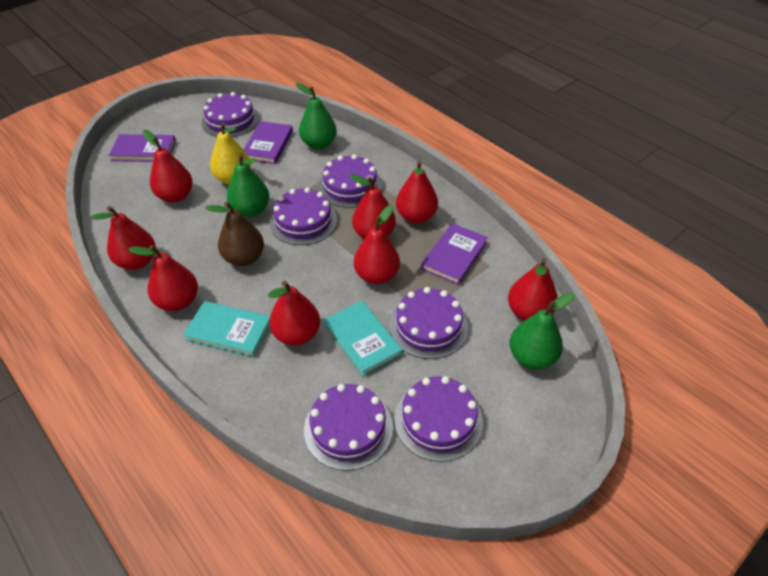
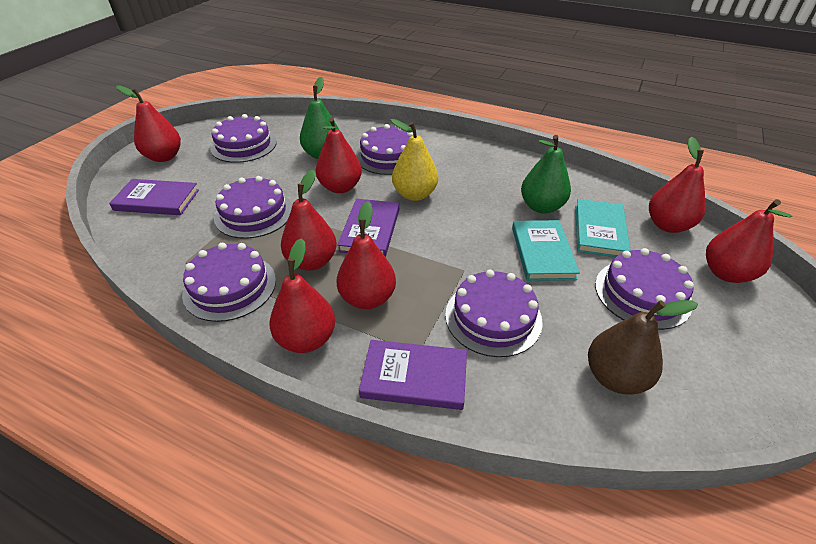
green pear: [227,154,270,217] [296,83,337,149] [510,293,574,369] = 3 -> [300,77,339,159] [521,135,571,214] = 2
red pear: [91,206,155,270] [128,245,198,311] [142,130,193,202] [268,281,320,346] [349,174,396,239] [354,205,400,284] [396,161,438,223] [508,258,558,321] = 8 -> [116,86,181,162] [270,238,335,353] [281,170,337,271] [316,118,362,193] [336,201,396,309] [649,137,705,233] [706,199,792,283] = 7

